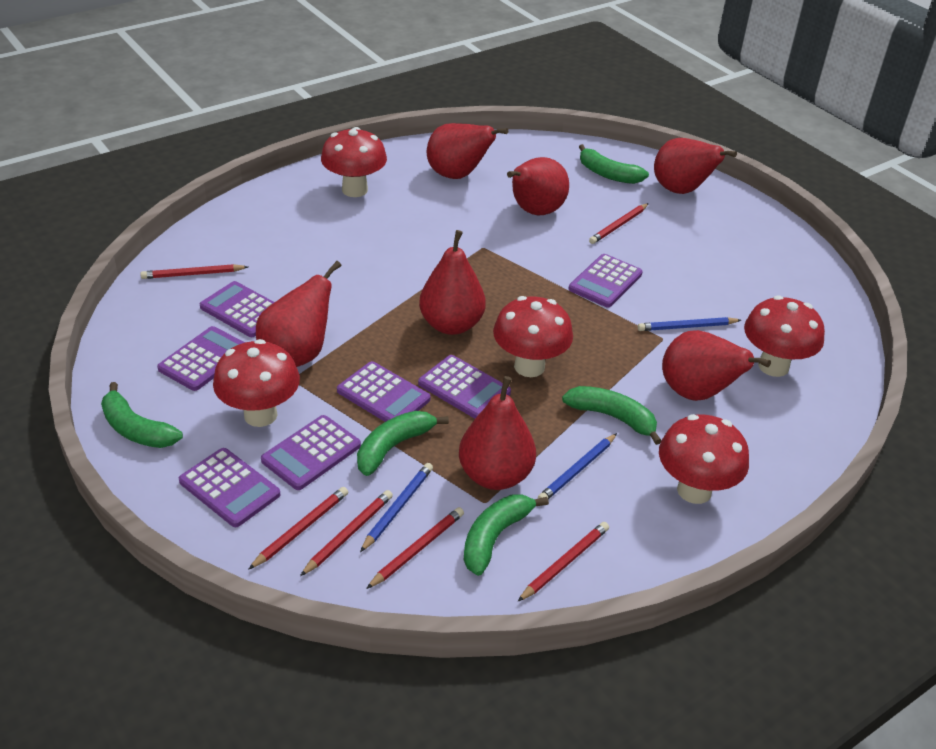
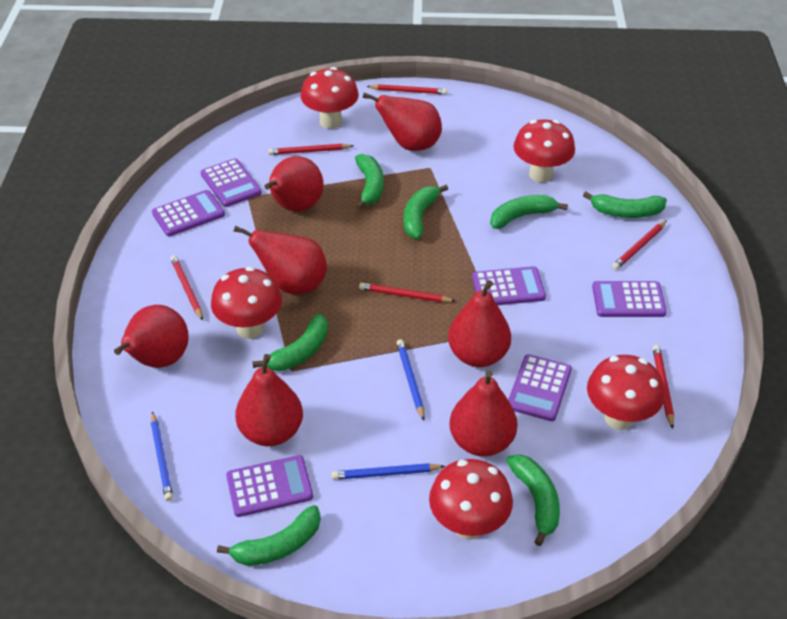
green banana: [101,382,183,448] [357,411,449,476] [464,495,549,576] [562,386,662,445] [579,144,649,184] = 5 -> [217,505,321,566] [252,314,328,371] [355,154,384,210] [404,185,448,239] [490,195,568,229] [506,454,560,546] [583,192,667,218] = 7
purple calculator: [157,326,245,391] [179,448,281,527] [200,281,275,337] [261,415,361,490] [337,361,431,422] [418,355,511,419] [569,254,643,307] = 7 -> [152,190,225,236] [201,158,262,207] [226,455,313,517] [472,266,546,305] [508,354,572,421] [592,281,667,317] = 6

